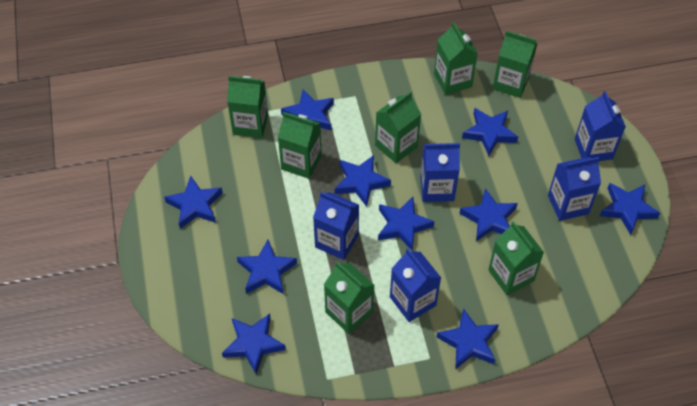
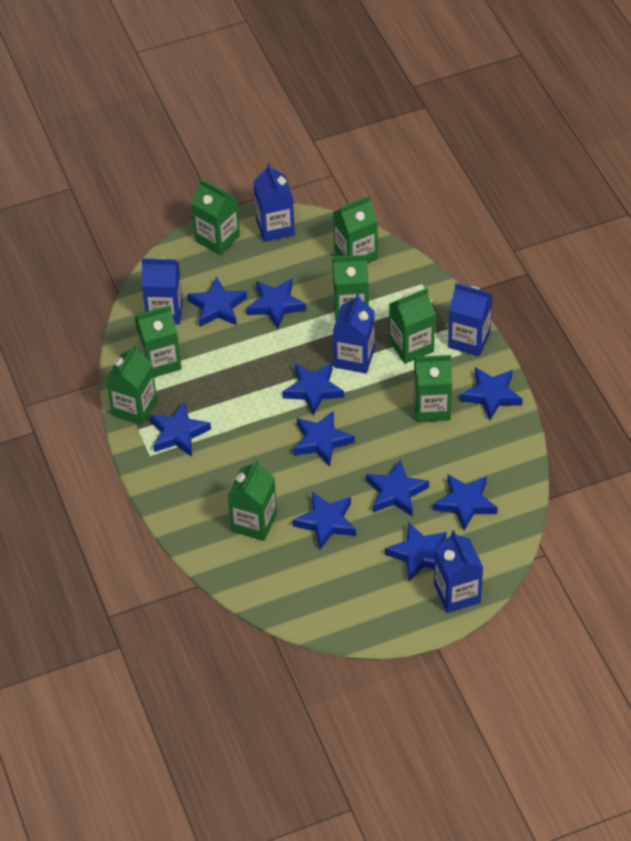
green carton: [227,76,268,138] [278,112,322,179] [324,262,374,334] [375,91,421,163] [434,22,478,95] [488,221,544,295] [493,31,538,98] = 7 -> [106,344,157,425] [134,305,181,377] [191,179,240,255] [228,459,277,541] [332,255,369,320] [333,196,378,264] [389,288,435,364] [414,355,452,422] = 8

